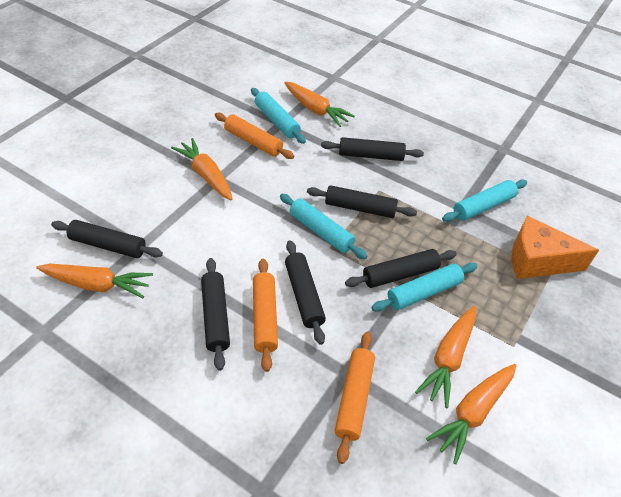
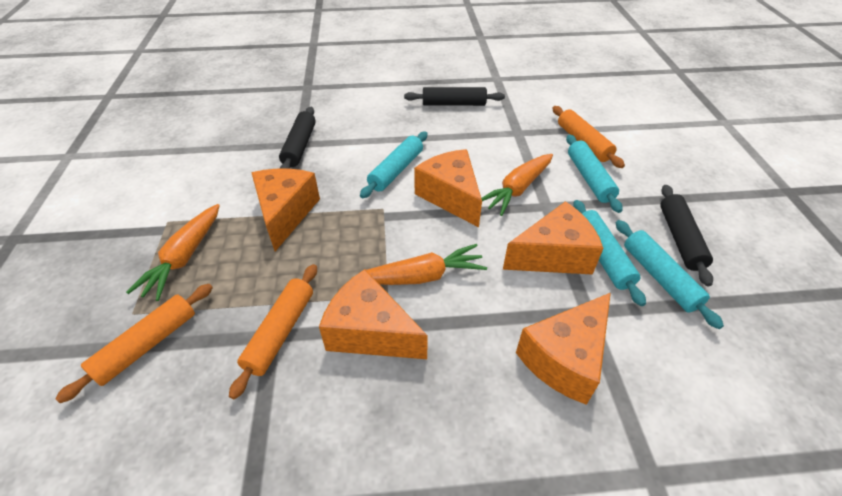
black rolling pin: [51,220,163,258] [201,258,230,371] [285,240,326,345] [307,185,417,218] [321,137,424,161] [345,249,457,288] = 6 -> [279,107,316,169] [404,87,505,106] [660,185,713,286] = 3
orange carrot: [36,264,153,298] [171,138,233,201] [284,82,355,127] [415,306,476,408] [426,364,517,464] = 5 -> [126,204,220,301] [366,244,487,285] [481,154,553,216] = 3
orange cheese: [512,216,599,279] = 1 -> [251,169,320,251] [319,269,428,359] [414,149,482,227] [503,201,604,275] [516,293,611,405] = 5

